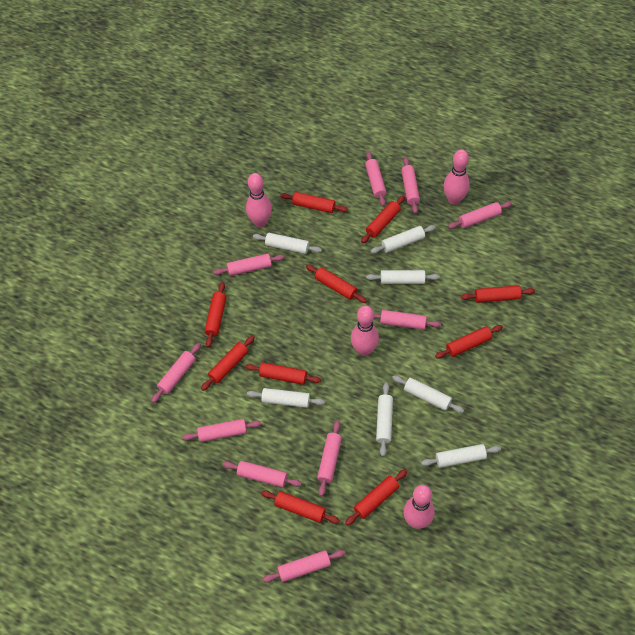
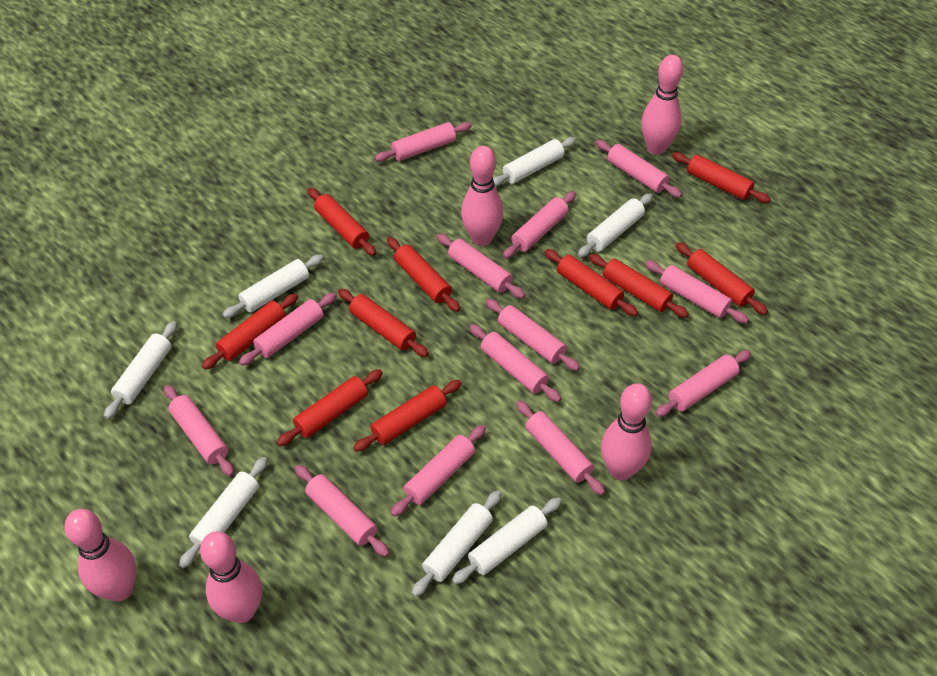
pink bowling pin: [246,173,272,227] [351,306,379,356] [403,485,435,529] [444,149,470,205] = 4 -> [65,509,137,601] [200,531,262,623] [461,146,503,246] [601,383,652,480] [641,55,683,155] = 5
pink rolling pin: [151,343,201,403] [182,419,262,442] [213,254,285,276] [223,461,302,487] [263,550,345,583] [317,420,342,496] [365,151,387,206] [374,310,441,330] [401,157,420,214] [448,202,512,229] = 10 -> [164,385,234,476] [239,293,337,366] [295,465,389,557] [375,122,472,162] [391,425,486,517] [437,234,525,299] [470,324,561,402] [486,299,580,371] [503,191,576,259] [516,400,605,495] [596,140,682,198] [645,260,749,323] [655,350,751,417] = 13

